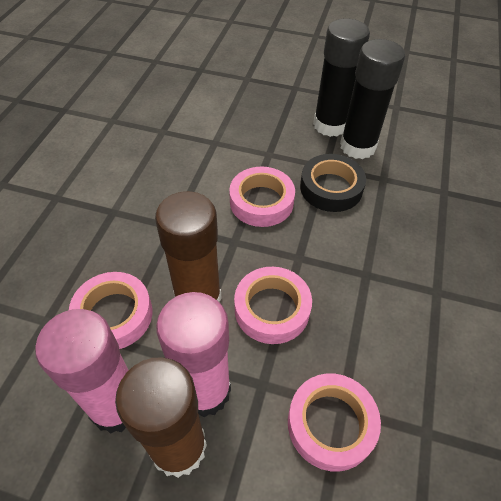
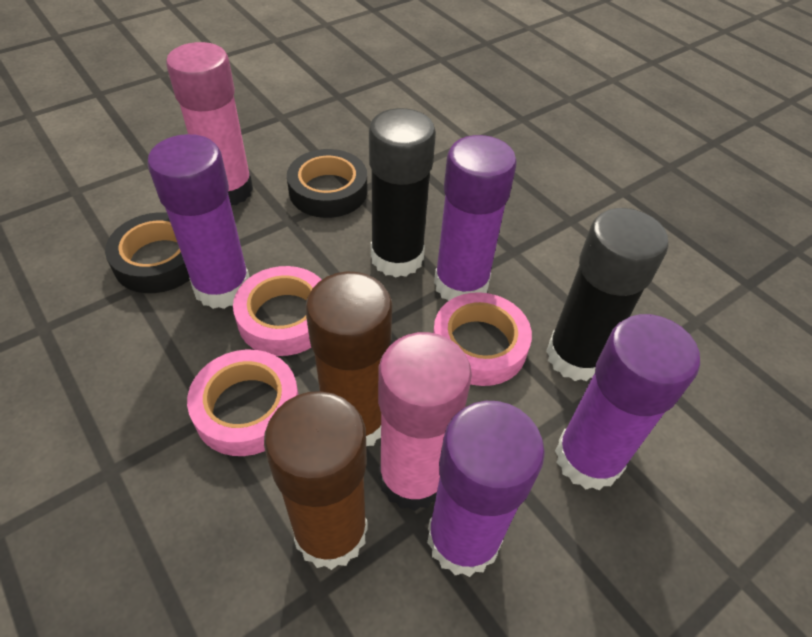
black tape: [300,154,366,212] = 1 -> [105,212,190,293] [287,149,367,218] = 2
pink tape: [69,272,152,349] [229,167,295,227] [234,267,312,344] [288,373,381,472] = 4 -> [187,349,299,456] [233,266,322,356] [433,292,532,386] = 3
purple glue stick: none = 0 -> [148,134,250,309] [427,401,545,577] [434,135,517,301] [555,314,700,490] = 4

